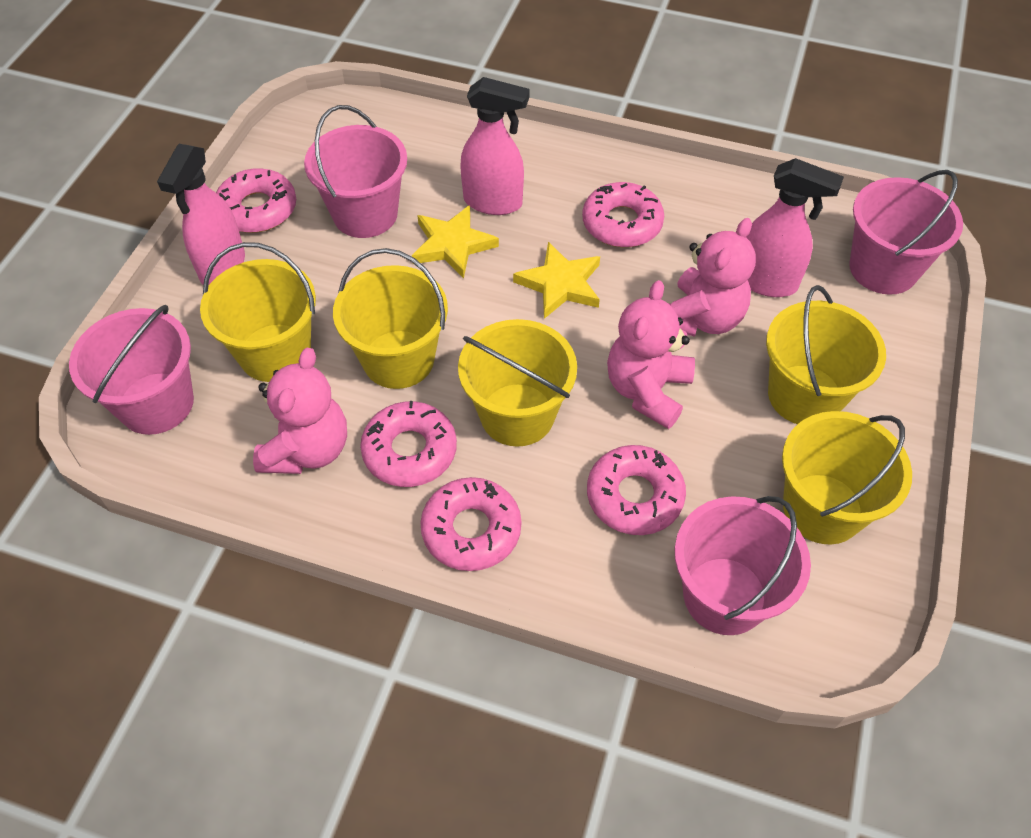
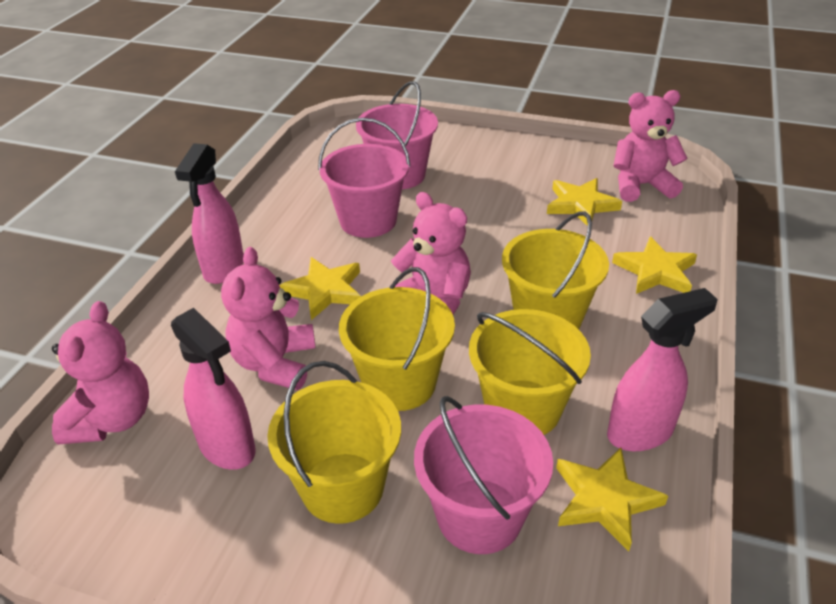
pink bucket: [69,305,194,435] [304,105,407,238] [675,496,811,635] [849,170,963,295] = 4 -> [318,118,411,238] [356,81,438,189] [414,396,553,554] = 3
pink donut: [216,168,296,233] [360,401,457,487] [420,477,521,571] [582,182,664,247] [587,445,686,535] = 5 -> none = 0
pink teddy bear: [253,348,347,474] [607,280,695,429] [668,218,756,337] = 3 -> [52,301,149,445] [221,247,315,390] [391,192,471,314] [614,90,688,202] = 4
yellow bucket: [200,242,316,382] [333,248,448,389] [458,319,577,447] [766,285,886,424] [782,411,912,545] = 5 -> [267,361,401,524] [339,267,455,411] [469,309,591,435] [502,211,609,329] = 4
yellow star: [412,205,499,279] [513,242,600,319] = 2 -> [279,257,361,320] [547,178,622,226] [556,448,668,552] [612,236,697,294] = 4

